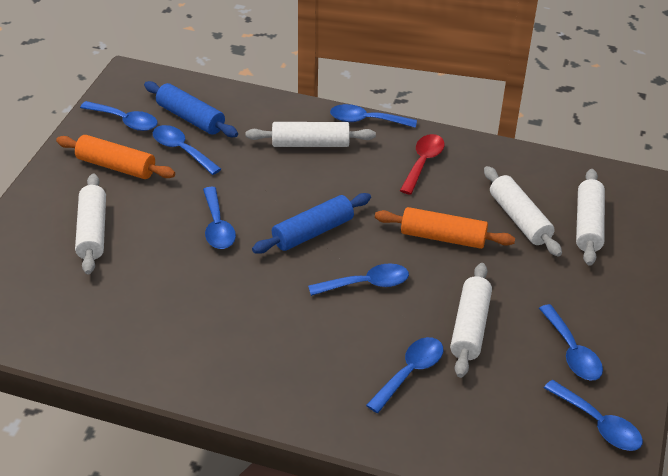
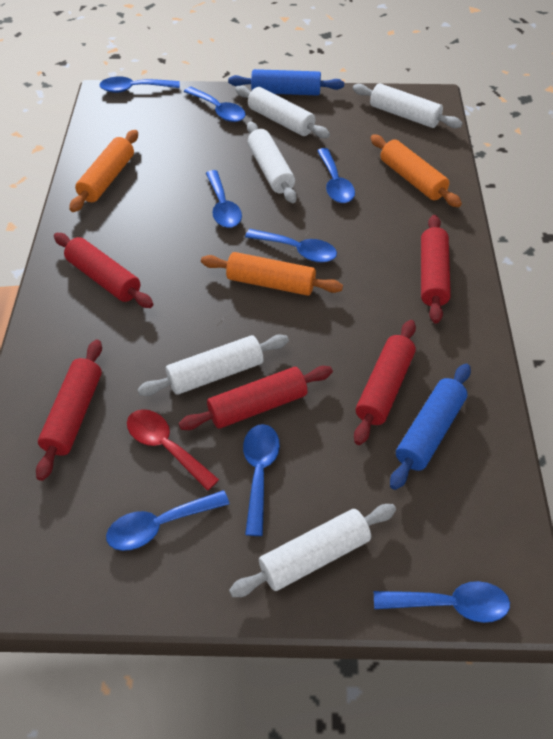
orange rolling pin: [56,135,175,179] [375,207,515,249] = 2 -> [69,130,138,212] [201,252,343,296] [370,134,462,207] = 3
red rolling pin: none = 0 -> [36,340,102,481] [54,233,153,308] [178,366,333,430] [354,320,416,445] [421,215,451,324] = 5

